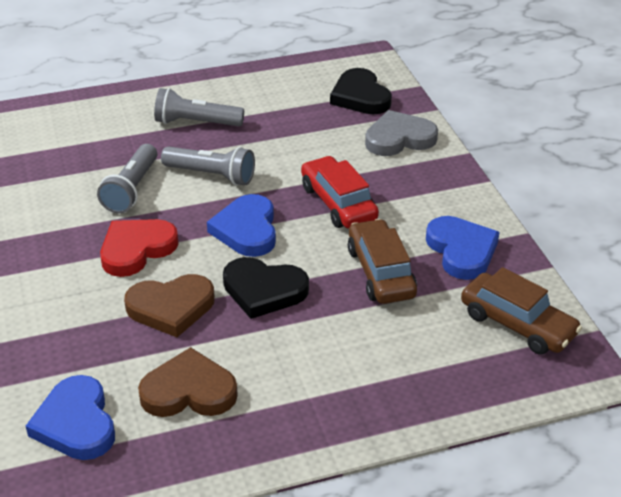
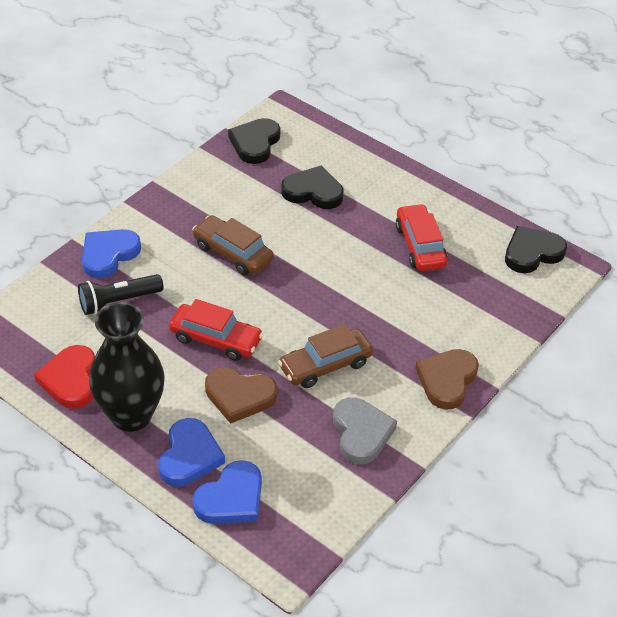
black flashlight: none = 0 -> [78,274,164,315] = 1
black heart: [223,257,309,319] [330,68,392,114] = 2 -> [228,118,280,164] [281,166,344,209] [505,226,567,273] = 3
black vase: none = 0 -> [89,302,165,432] = 1
grey flashlight: [97,144,157,213] [154,88,244,126] [161,146,255,186] = 3 -> none = 0
red car: [301,156,379,229] = 1 -> [169,299,263,361] [396,204,447,271] = 2

